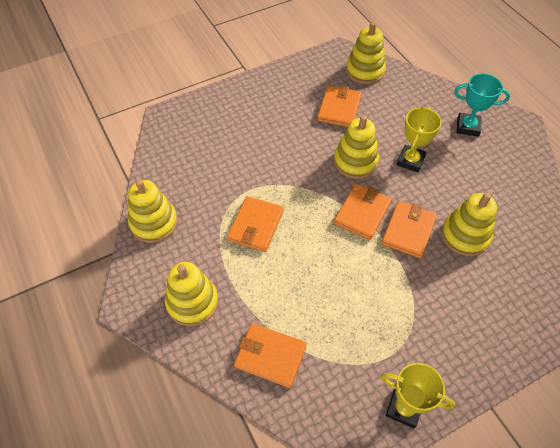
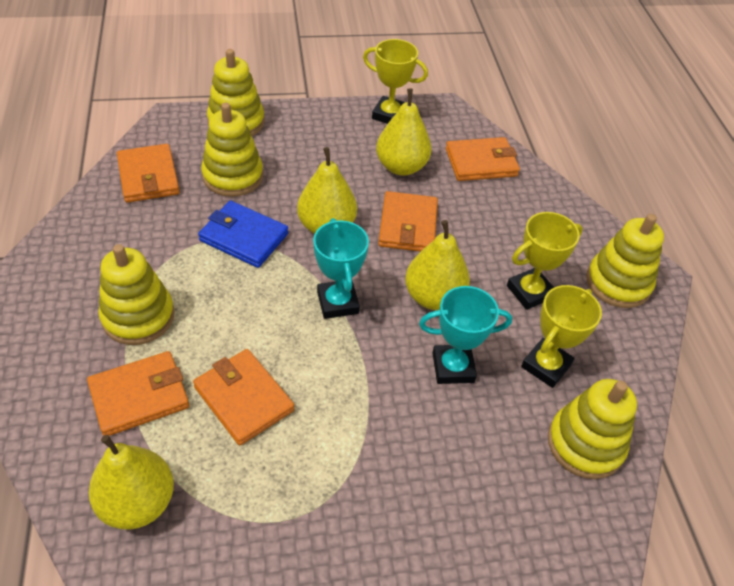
blue wallet: none = 0 -> [198,201,288,268] = 1
turquoise trophy: [454,73,510,137] = 1 -> [313,218,369,319] [419,286,512,384] = 2
yellow pear: none = 0 -> [89,435,174,529] [297,147,357,234] [376,88,432,175] [405,220,470,310] = 4
yellow trophy: [381,363,455,428] [396,107,442,173] = 2 -> [363,39,428,124] [507,212,583,310] [521,285,602,388] = 3

